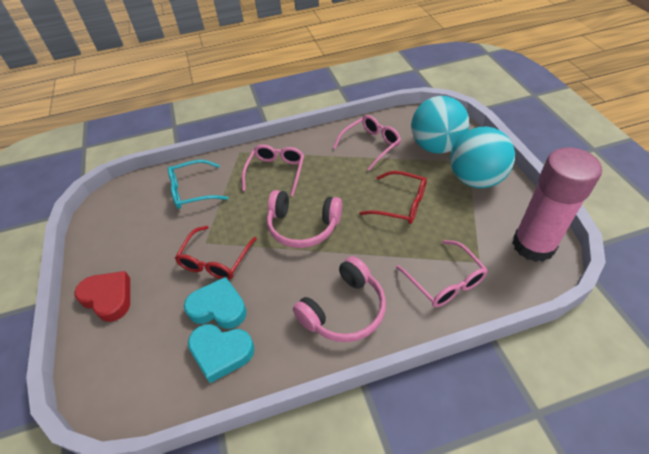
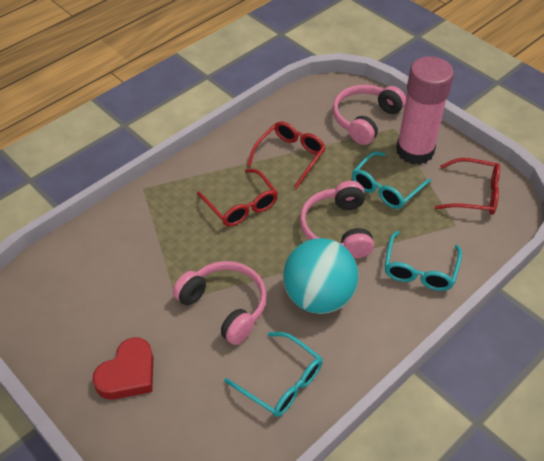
pink glasses: [242,145,304,196] [333,115,401,171] [396,240,488,307] = 3 -> none = 0
pink headphones: [267,190,342,248] [293,256,386,342] = 2 -> [173,261,267,345] [300,181,374,258] [333,85,406,145] = 3
red glasses: [175,226,257,280] [359,171,427,224] = 2 -> [197,169,278,227] [247,121,326,189] [435,158,500,215] = 3
turquoise ball: [411,96,469,153] [450,127,515,188] = 2 -> [283,238,359,314] = 1
turquoise glasses: [168,160,228,209] = 1 -> [224,332,323,417] [352,151,431,209] [384,231,462,291] = 3
turquoise heart: [184,277,247,329] [188,324,254,383] = 2 -> none = 0

